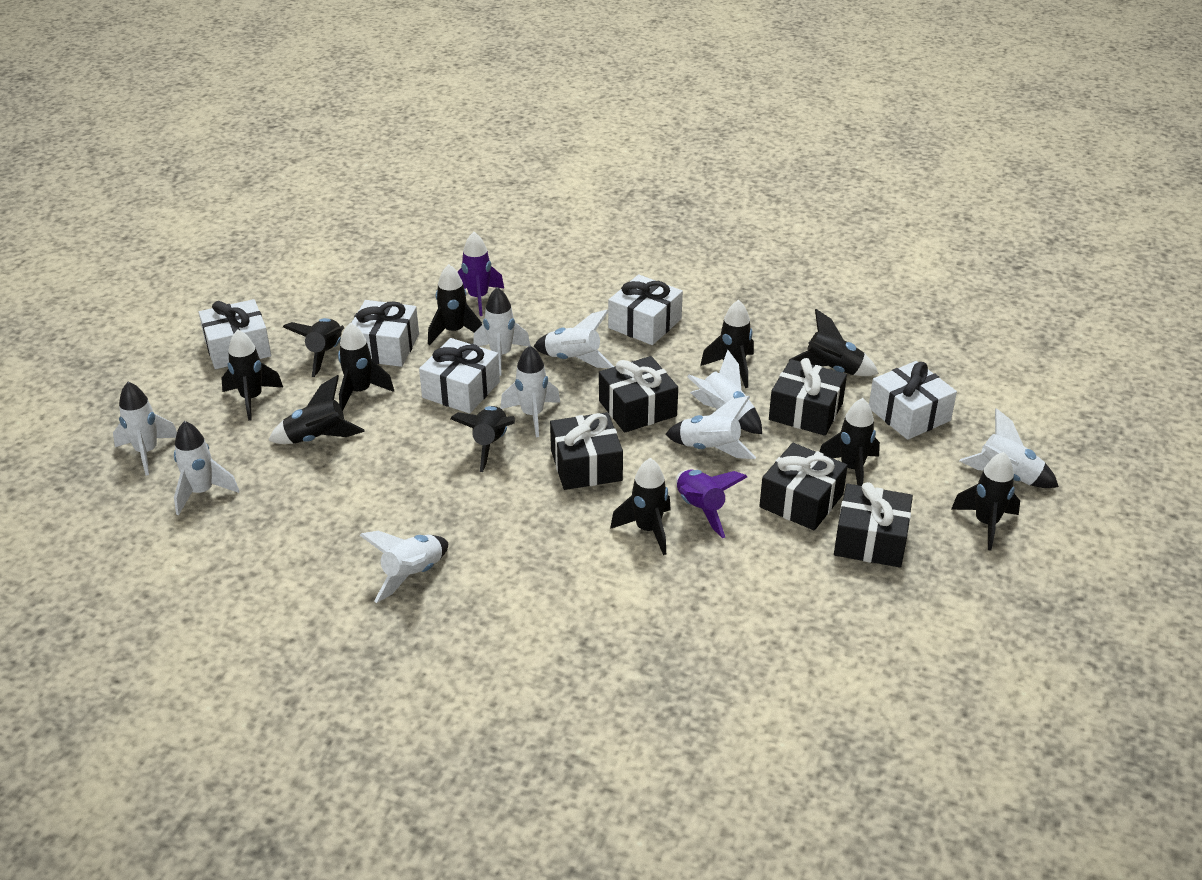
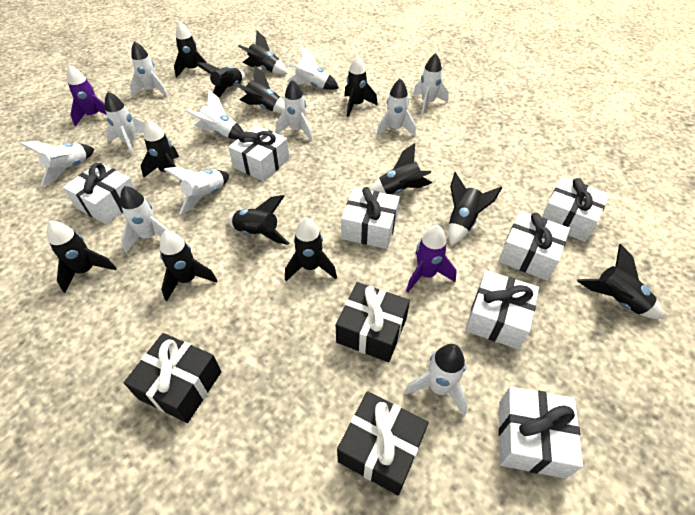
black gift: [550,412,623,490] [599,356,678,433] [759,443,848,530] [769,358,847,436] [834,482,913,567] = 5 -> [124,333,221,423] [336,282,410,362] [337,391,429,495] = 3
black rocket: [221,330,283,421] [268,375,365,444] [283,318,344,377] [338,322,394,411] [428,264,482,345] [450,406,515,472] [610,458,671,555] [700,300,754,388] [789,309,879,376] [820,398,880,486] [951,452,1020,550] = 11 -> [47,221,117,293] [141,120,179,178] [160,230,218,301] [174,21,210,78] [197,62,245,98] [227,195,289,245] [235,66,285,114] [238,31,288,75] [285,217,337,281] [344,55,378,117] [370,143,432,194] [448,172,502,246] [577,244,663,319] = 13
white gift: [199,299,271,369] [351,300,419,367] [419,338,500,414] [608,274,683,345] [869,361,957,440] = 5 -> [63,162,136,225] [228,125,290,182] [341,187,400,249] [465,270,539,350] [498,211,570,281] [499,386,583,479] [541,177,609,242] = 7
white rocket: [113,382,177,476] [174,421,239,515] [360,531,448,603] [473,287,530,376] [500,345,560,437] [534,309,614,368] [665,396,756,459] [687,350,762,434] [960,408,1059,488] = 9 -> [20,141,94,186] [105,92,145,157] [120,186,170,253] [130,41,168,97] [164,167,229,215] [186,89,244,140] [275,80,313,141] [287,46,339,90] [376,78,416,137] [404,344,468,416] [413,53,449,115] = 11

